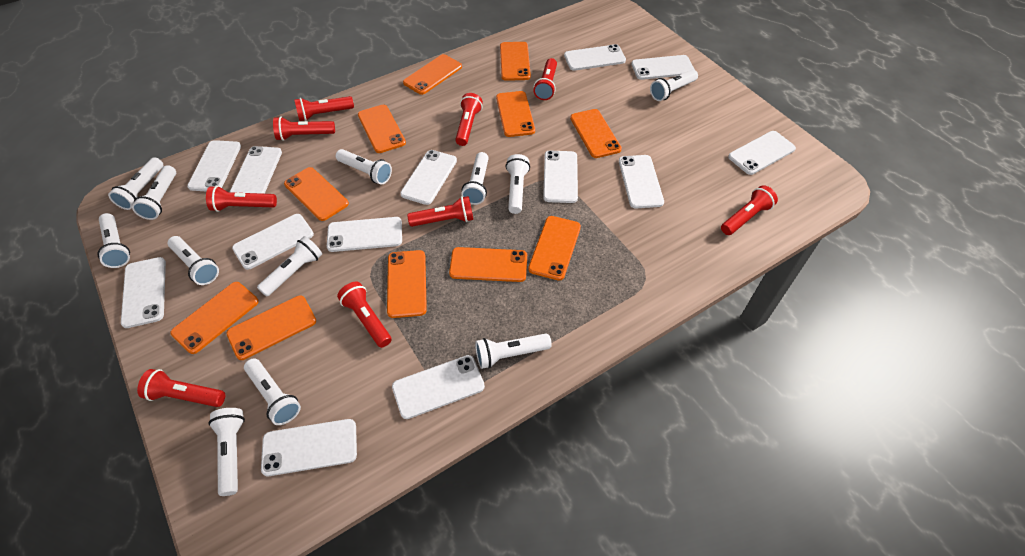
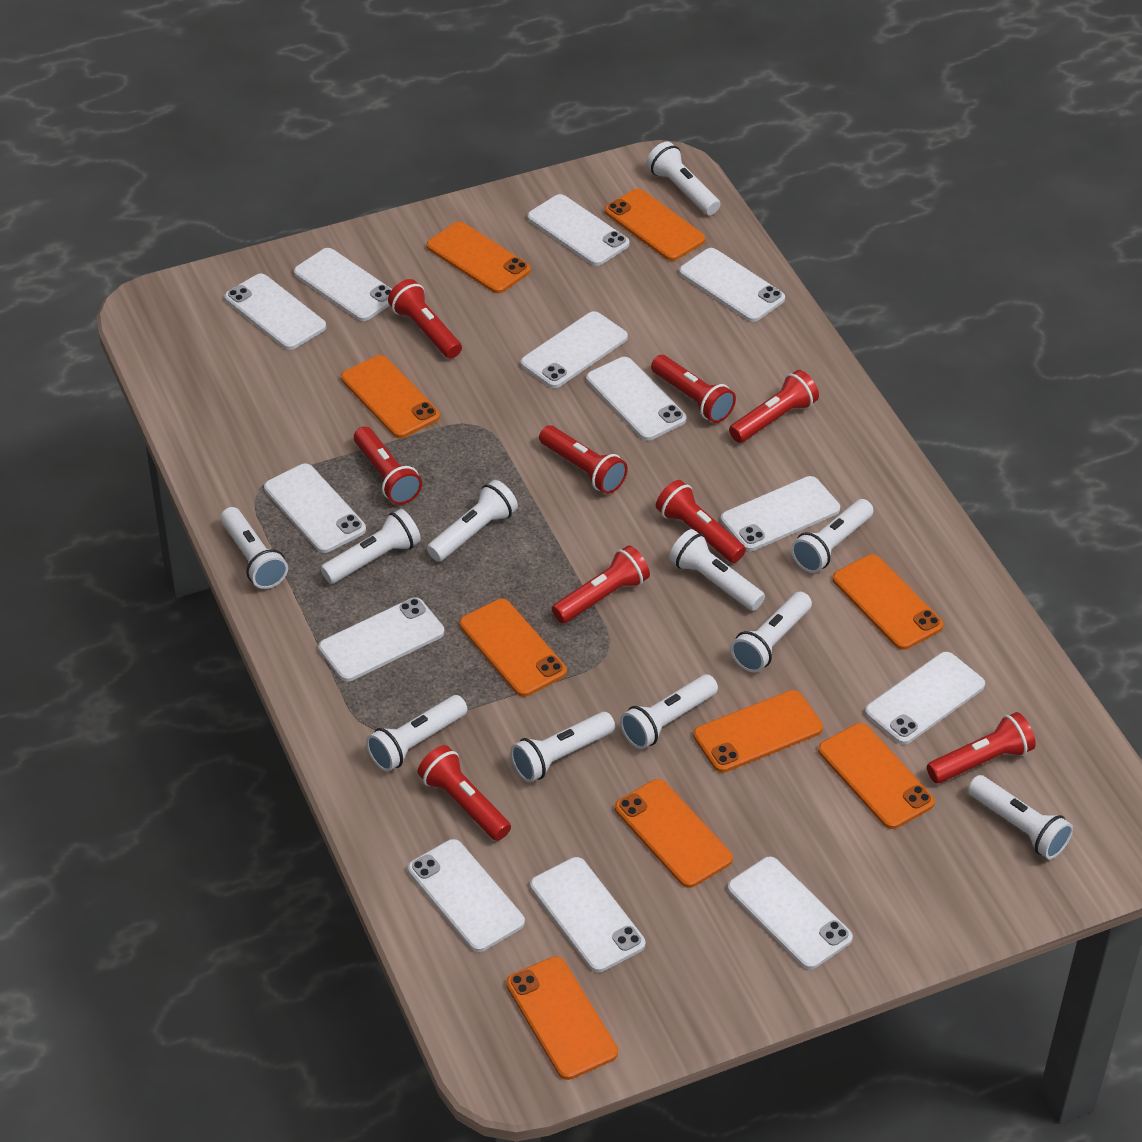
orange phone: [170,282,259,354] [226,295,316,360] [284,167,349,221] [358,105,406,153] [387,250,427,318] [403,54,462,95] [449,247,527,282] [496,91,535,137] [500,42,531,81] [528,216,581,281] [570,109,622,158] = 11 -> [341,355,440,438] [427,222,531,293] [459,599,567,697] [506,956,618,1080] [604,189,705,261] [615,779,733,888] [693,690,823,773] [818,723,935,829] [832,554,943,650] = 9
white flashlight: [97,213,130,268] [108,157,163,210] [132,165,176,220] [168,236,219,285] [208,408,245,496] [244,358,301,425] [257,236,322,297] [336,149,392,185] [461,152,489,205] [475,334,552,369] [506,154,530,214] [650,70,698,101] = 12 -> [220,507,288,589] [321,509,421,584] [366,695,467,772] [427,480,518,562] [510,712,615,782] [620,674,718,749] [647,141,720,215] [669,529,765,611] [731,592,812,672] [791,499,873,573] [968,775,1073,859] = 11

